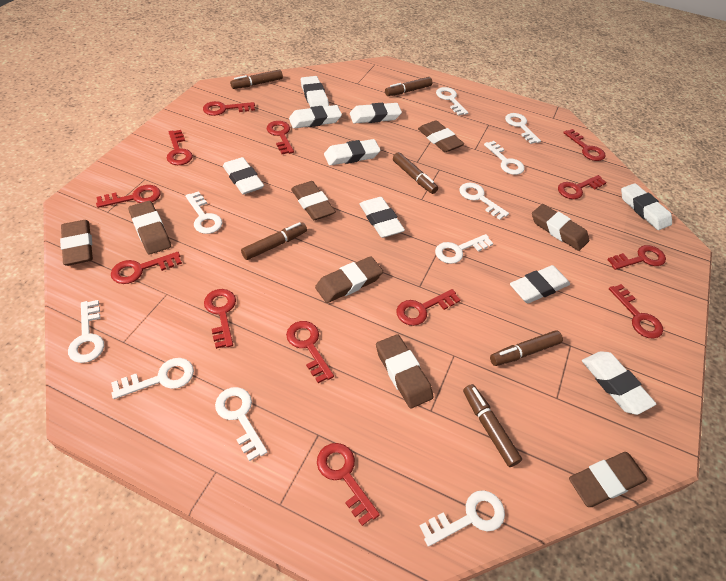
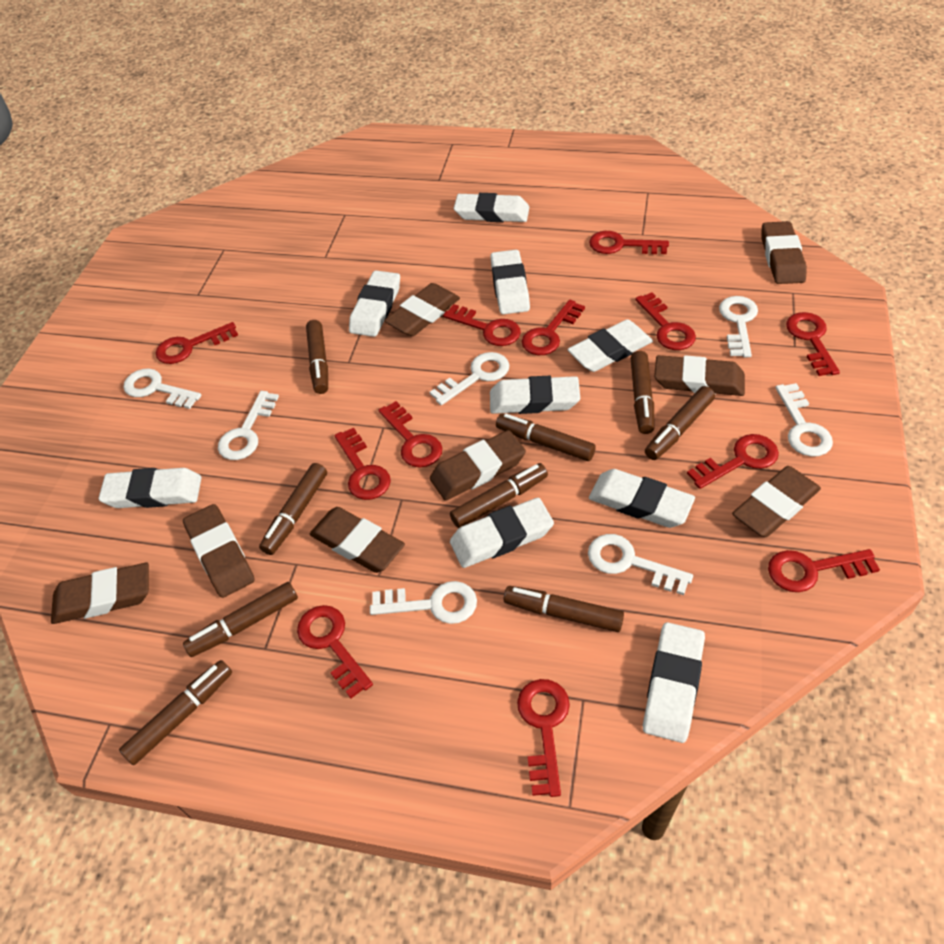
brown marker: [230,69,283,89] [241,222,307,260] [385,77,432,96] [393,152,438,194] [463,384,522,467] [490,331,563,366] = 6 -> [119,660,232,765] [183,582,298,657] [259,463,327,555] [306,320,328,394] [450,463,548,528] [496,414,596,461] [504,586,624,632] [630,351,654,434] [645,386,715,460] = 9
red key: [96,185,161,208] [111,252,182,284] [167,130,193,165] [203,101,255,116] [204,289,236,349] [267,121,294,154] [286,321,334,383] [317,443,380,526] [396,289,461,326] [558,175,607,199] [563,129,606,161] [607,245,666,270] [609,284,663,339] = 13 -> [156,322,238,364] [297,605,373,698] [334,428,391,500] [378,401,442,468] [443,304,521,346] [517,679,570,797] [522,300,585,355] [589,231,669,254] [635,292,696,350] [687,434,779,489] [768,549,880,592] [786,312,840,376] = 12
white key: [68,300,104,363] [111,358,194,399] [185,191,222,234] [215,387,267,461] [420,490,505,547] [435,234,493,264] [436,87,468,116] [459,183,509,220] [484,141,525,175] [505,113,541,144] = 10 -> [123,368,202,409] [218,391,279,460] [370,581,477,624] [430,352,509,405] [588,534,693,595] [719,296,758,357] [775,383,833,457] = 7

